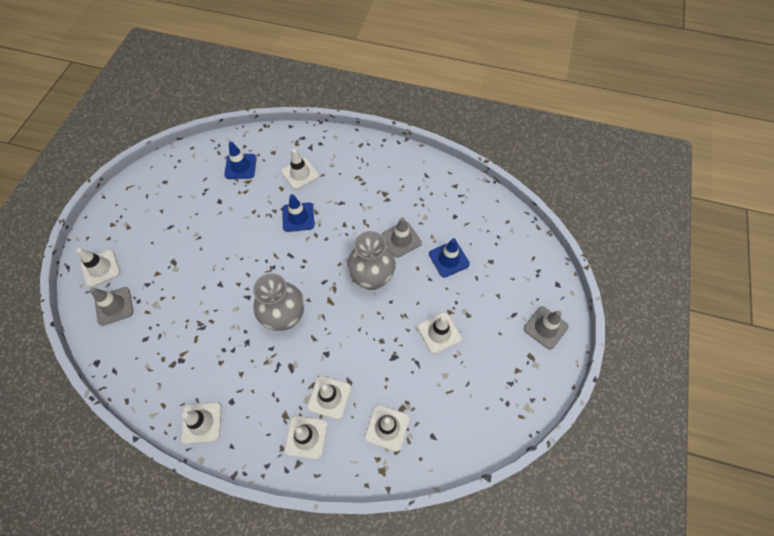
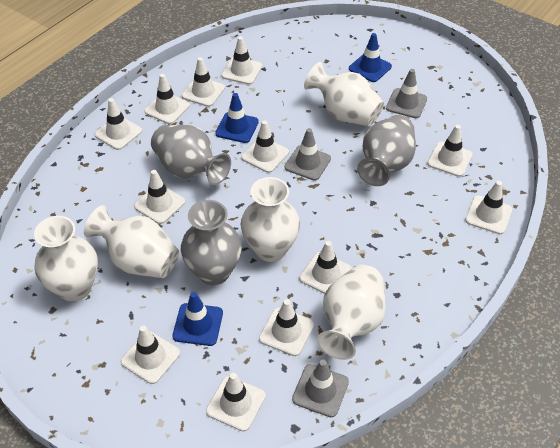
grey vase: [253,273,304,331] [347,231,396,290] = 2 -> [151,125,231,185] [181,200,242,285] [357,115,416,186] = 3
white traffic cone: [76,248,120,287] [181,402,221,444] [281,149,319,190] [284,416,328,459] [307,376,351,420] [365,405,410,452] [418,312,461,354] = 7 -> [95,98,142,150] [120,326,180,384] [134,170,185,224] [144,74,190,124] [182,57,225,107] [206,373,266,431] [222,36,262,85] [241,120,289,173] [259,299,314,356] [299,241,352,294] [427,125,473,177] [465,181,512,234] = 12
white vase: none = 0 -> [34,216,98,302] [84,205,179,278] [241,177,300,262] [304,62,384,126] [317,265,386,360] = 5

